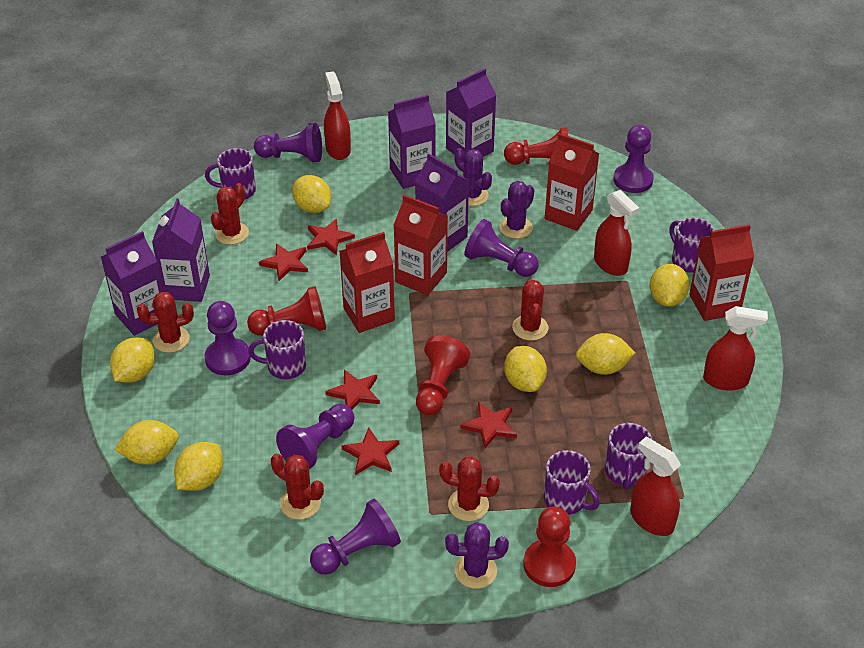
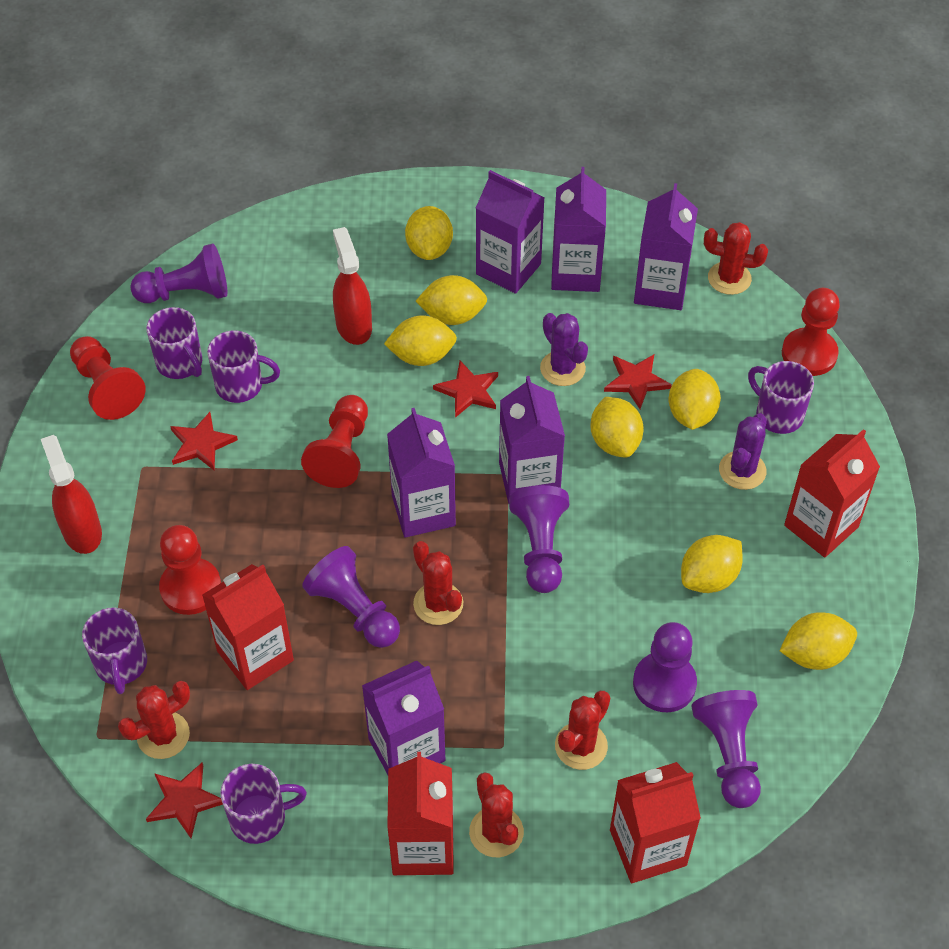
purple cactus: [445,522,509,589] [454,148,492,206] [499,181,534,239] = 3 -> [540,313,588,386] [719,413,767,490] = 2
purple carton: [101,231,163,336] [152,198,210,302] [388,95,436,189] [415,153,469,252] [446,69,496,157] = 5 -> [362,660,445,775] [387,408,456,538] [476,170,545,294] [499,376,565,504] [551,167,606,292] [634,183,698,310] = 6
purple pawn: [204,301,251,375] [254,123,322,162] [276,404,355,469] [310,498,401,575] [464,219,539,277] [613,125,654,193] = 6 -> [130,243,227,303] [302,546,400,648] [509,485,569,593] [633,622,697,712] [691,690,761,808] = 5
red spray bottle: [324,71,351,160] [594,190,639,276] [630,437,681,536] [703,306,768,391] = 4 -> [41,435,102,554] [333,227,372,345] = 2
red star: [259,244,308,281] [307,219,355,255] [325,370,380,410] [342,427,399,475] [461,402,517,449] = 5 -> [146,762,223,838] [170,412,238,471] [433,361,498,418] [604,355,672,409] = 4

